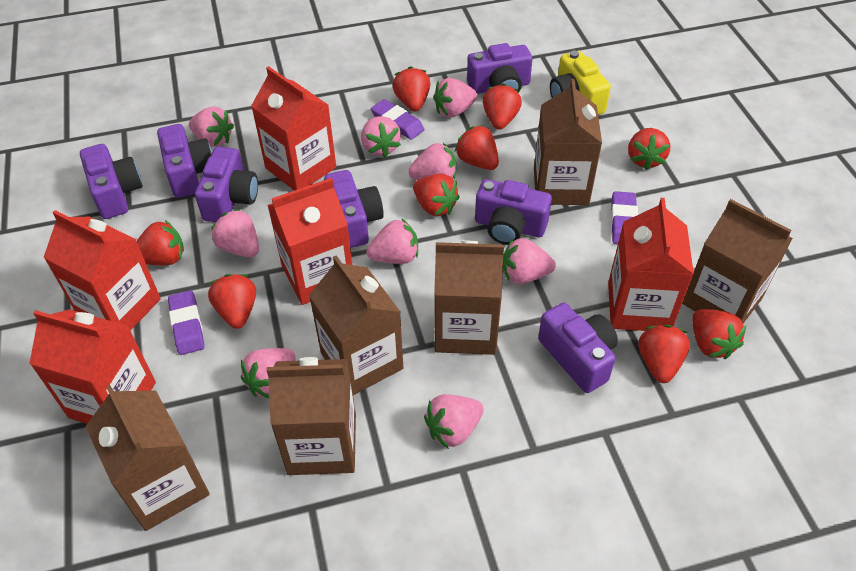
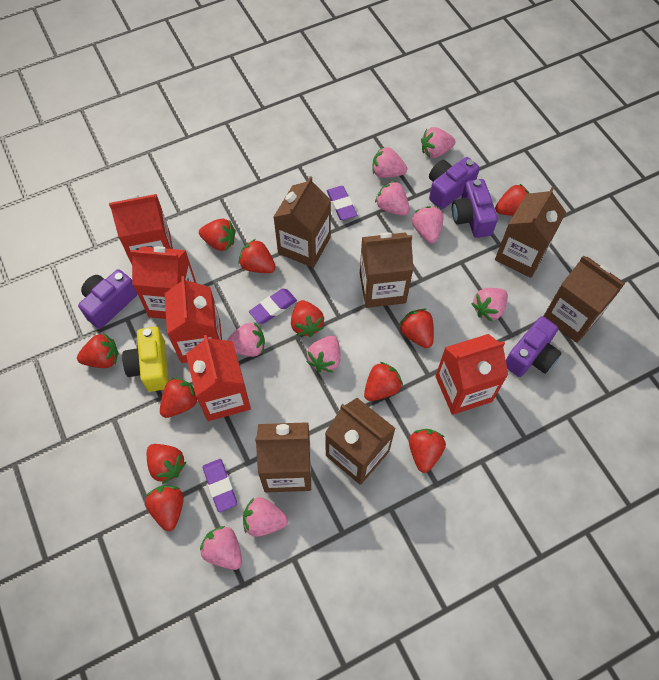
purple camera: [80,144,143,219] [157,124,212,198] [195,147,258,222] [324,170,384,248] [467,43,532,94] [475,179,552,245] [538,303,618,393] = 7 -> [78,269,138,329] [429,157,480,209] [452,179,498,238] [506,316,562,377] = 4
red strawberry: [136,220,184,265] [208,274,256,329] [392,66,431,112] [413,174,460,216] [455,125,499,170] [483,83,522,130] [628,128,670,170] [639,325,690,383] [692,309,747,359] = 9 -> [77,333,119,368] [145,485,184,531] [147,444,186,484] [160,377,197,418] [199,219,236,251] [238,239,276,273] [291,300,324,337] [364,362,403,401] [399,309,434,348] [409,429,446,473] [495,184,529,216] = 11

